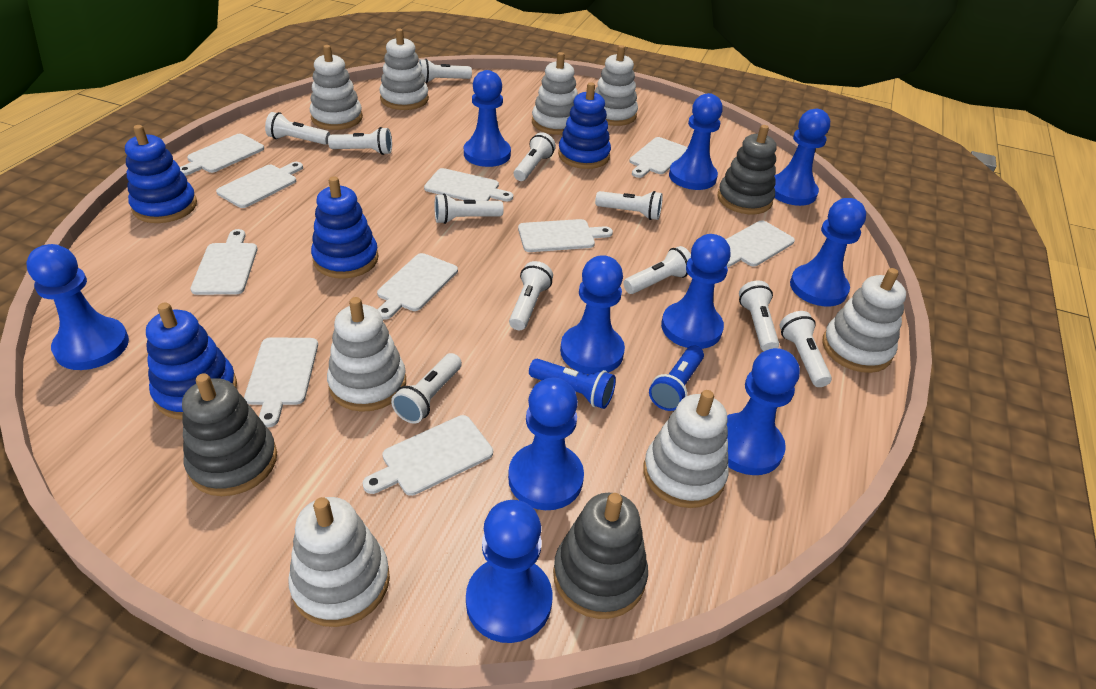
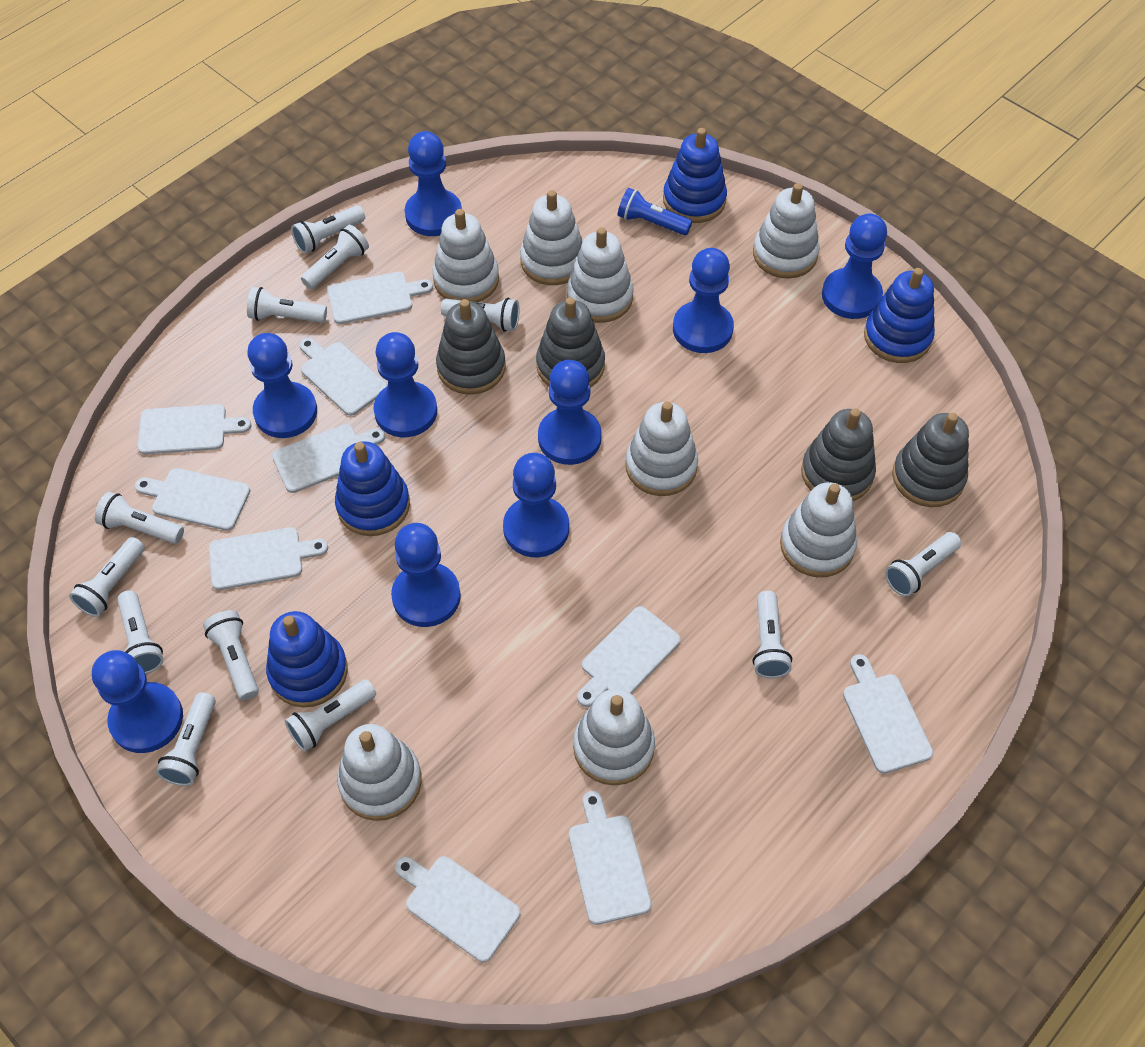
blue flashlight: [529,359,616,409] [649,345,704,411] = 2 -> [618,188,692,235] = 1
blue pawn: [26,244,129,370] [464,70,511,167] [466,500,553,643] [508,377,584,510] [560,255,625,374] [661,234,731,349] [669,93,723,190] [727,348,800,475] [774,109,830,206] [790,198,866,306] = 10 -> [92,650,183,753] [248,333,317,438] [374,332,437,437] [391,523,461,627] [405,131,462,236] [503,453,569,557] [538,360,602,465] [673,248,734,353] [822,214,887,319] = 9
grey stacking toy: [182,373,277,496] [553,493,648,619] [718,125,777,214] = 3 -> [436,299,505,394] [536,297,605,388] [801,408,876,501] [892,413,969,507] = 4
white flashlight: [265,112,330,145] [328,127,392,155] [391,353,462,424] [419,59,472,83] [434,193,504,224] [509,261,553,330] [514,132,556,181] [595,191,663,220] [623,246,691,294] [739,280,779,351] [780,311,832,387] = 11 -> [69,537,145,617] [95,492,184,544] [117,590,164,674] [156,692,216,786] [203,610,259,700] [247,287,327,323] [285,679,376,752] [291,205,365,254] [301,225,369,289] [441,298,519,332] [753,591,792,679] [885,532,961,597] = 12

